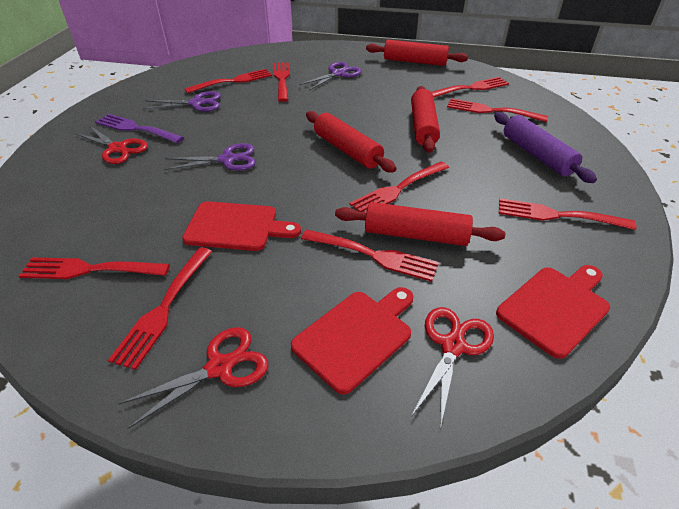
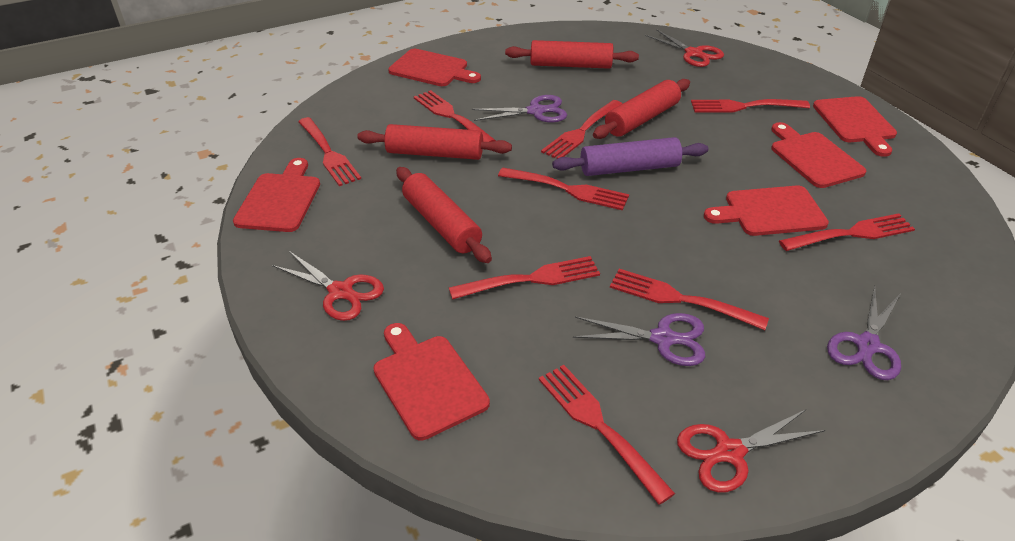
purple fork: [95,114,184,143] = 1 -> none = 0
red cutting board: [182,201,301,251] [291,287,413,395] [496,265,610,359] = 3 -> [233,158,320,232] [373,323,490,441] [388,49,481,86] [704,185,829,236] [771,122,866,188] [813,96,897,157] = 6

